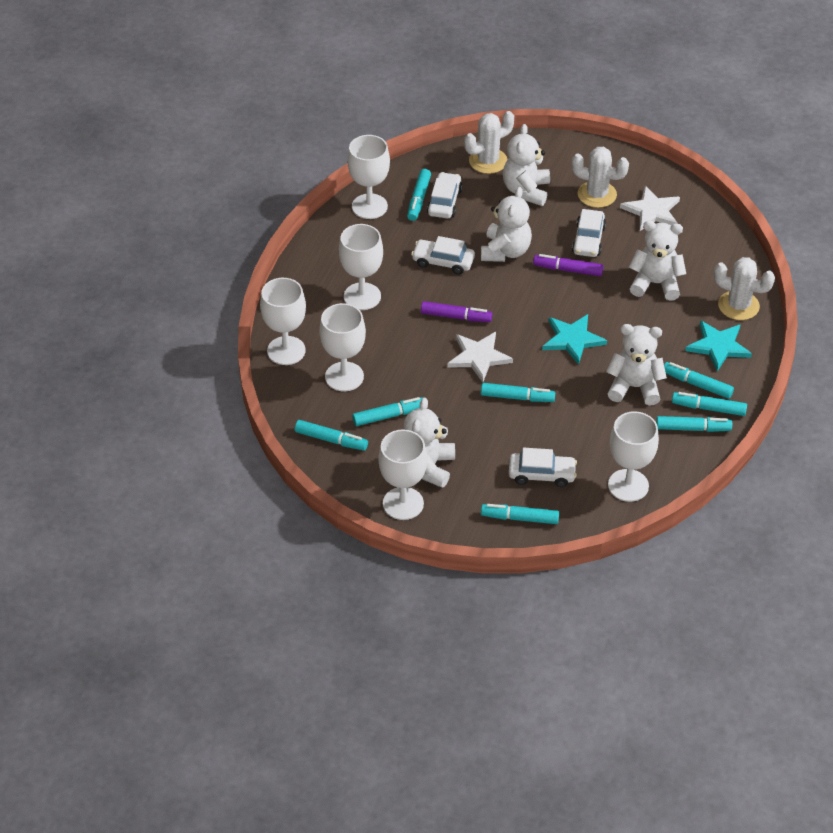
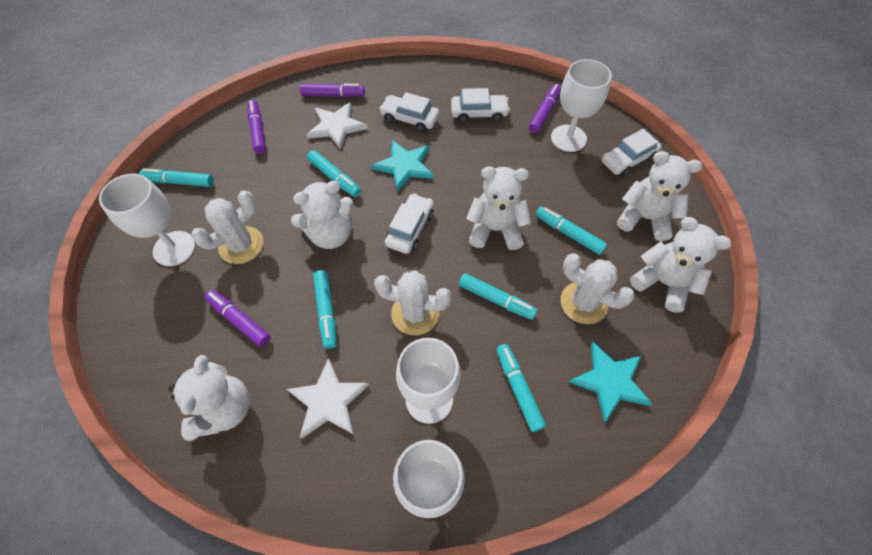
purple marker: [421,301,492,322] [533,254,604,276] = 2 -> [205,290,271,347] [247,100,266,154] [300,84,365,97] [529,84,561,133] = 4
turquoise marker: [295,420,368,451] [352,397,423,426] [407,169,431,221] [481,383,555,402] [481,504,559,524] [656,416,732,432] [664,362,734,399] [672,392,747,416] = 8 -> [139,168,214,187] [307,150,361,197] [313,270,337,349] [459,273,537,320] [496,344,546,432] [536,206,607,255] = 6
white goblet: [260,278,306,365] [319,303,366,391] [339,224,383,310] [347,135,390,219] [378,429,427,520] [608,411,659,502] = 6 -> [99,173,195,266] [393,440,465,518] [396,338,461,424] [551,59,612,152] = 4

